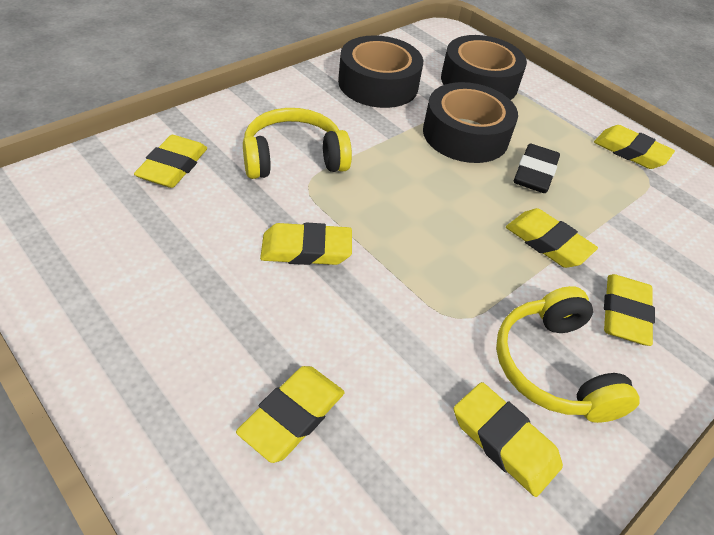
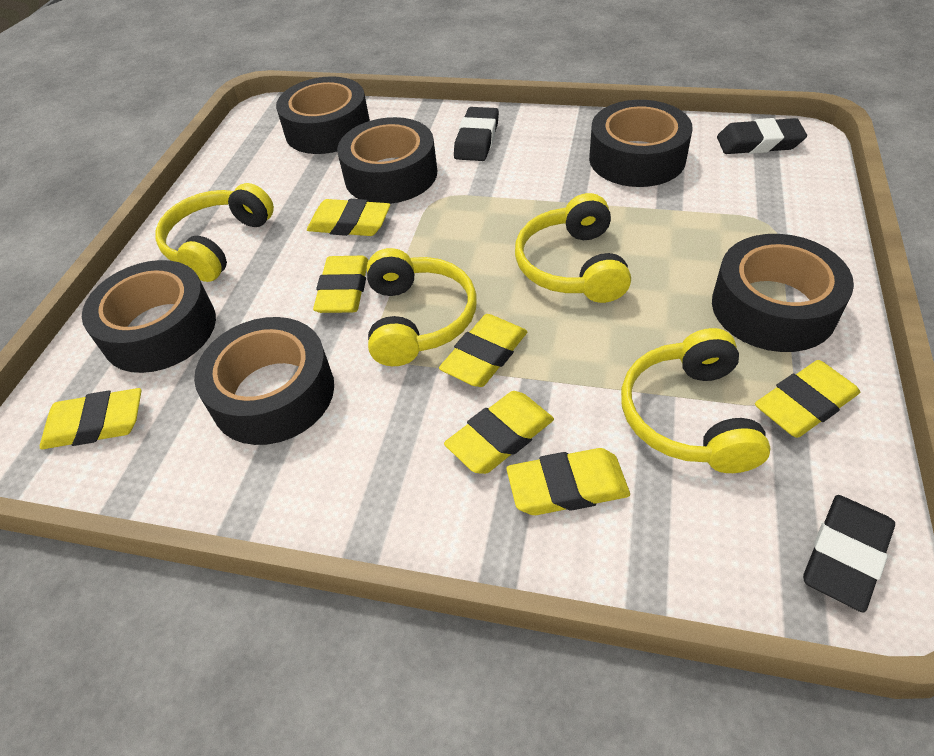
black eraser: [514,144,560,193] = 1 -> [454,107,499,161] [717,118,807,154] [803,495,895,613] = 3
black tape: [338,35,423,108] [423,82,518,163] [441,35,527,100] = 3 -> [82,260,216,373] [194,317,334,445] [276,76,370,154] [337,117,437,204] [589,100,693,187] [712,234,854,352] = 6
yellow headphones: [243,108,352,179] [496,286,640,423] = 2 -> [155,183,274,282] [367,248,477,366] [515,193,631,303] [621,328,771,473] = 4

